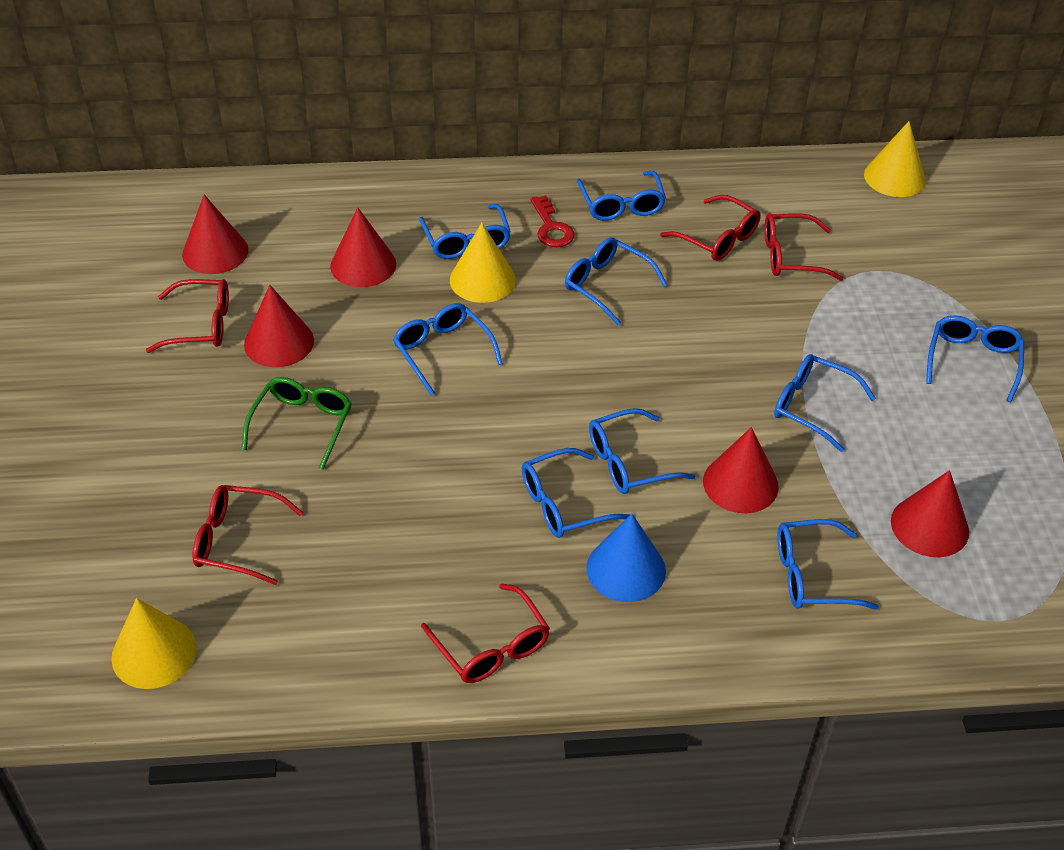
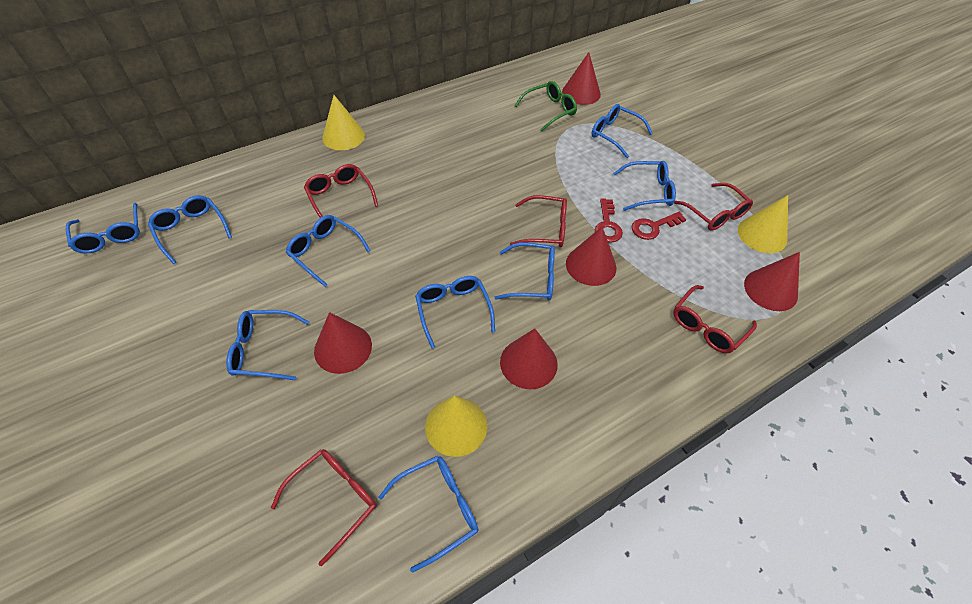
blue cone: [586,514,666,602] = 1 -> none = 0
red key: [530,195,575,247] = 1 -> [594,198,623,243] [631,212,686,240] = 2

